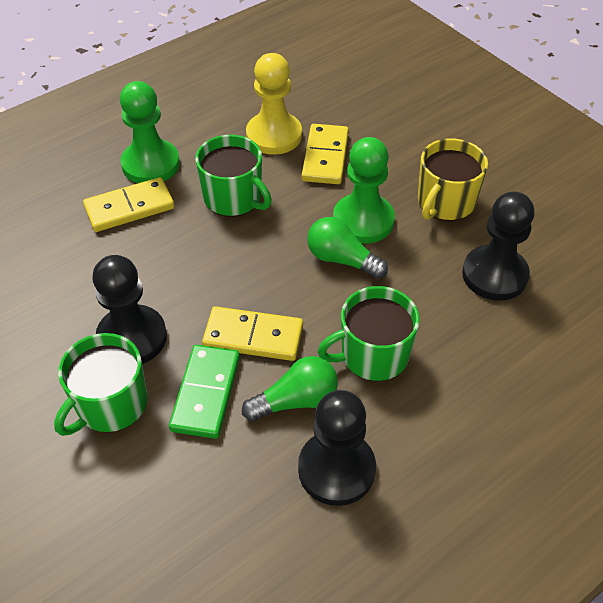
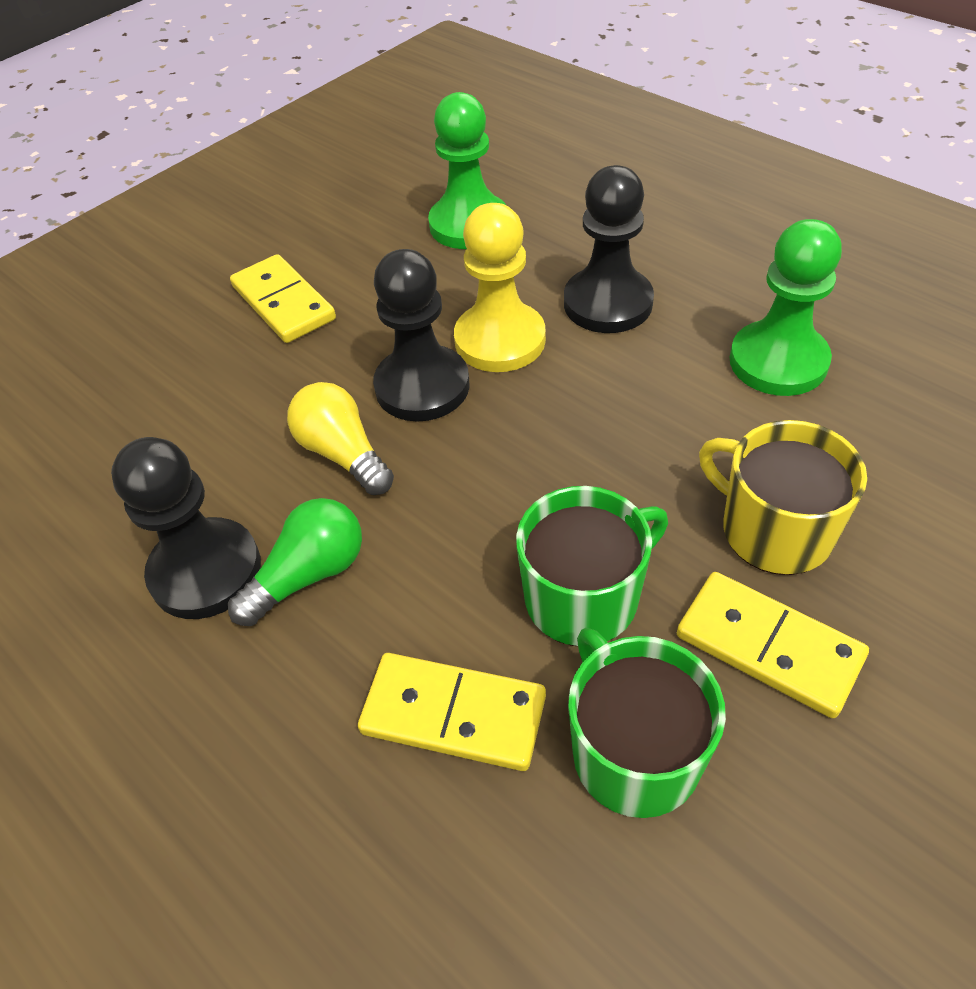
green domino: [169,345,240,439] = 1 -> none = 0
green light bulb: [242,356,338,421] [307,217,388,279] = 2 -> [228,498,362,626] = 1
green mug: [54,333,147,436] [195,135,272,217] [318,286,420,381] = 3 -> [516,486,668,646] [568,628,726,818] = 2
yellow light bulb: none = 0 -> [287,382,394,495] = 1

